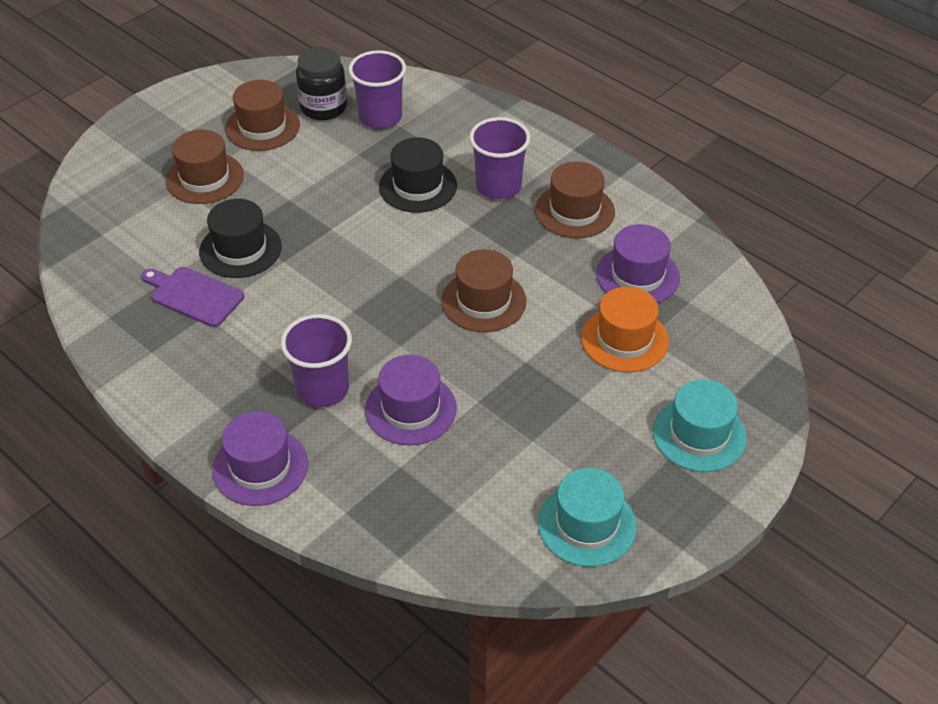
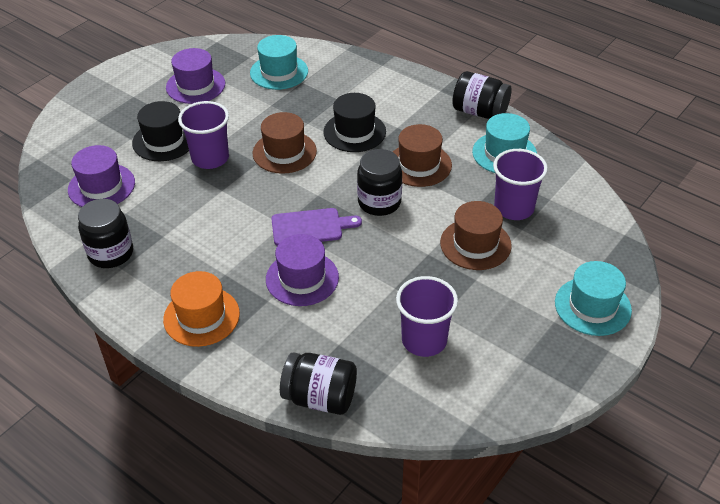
black jar: [296,47,347,120] = 1 -> [78,199,133,268] [280,352,357,415] [357,149,402,216] [452,71,511,119] = 4
brown hat: [165,130,244,204] [225,80,300,151] [441,249,527,332] [535,161,615,238] = 4 -> [253,112,317,174] [393,124,452,187] [440,201,512,270] = 3
turquoise hat: [538,468,637,567] [653,379,747,472] = 2 -> [250,35,308,90] [472,113,537,173] [555,261,632,336] = 3

